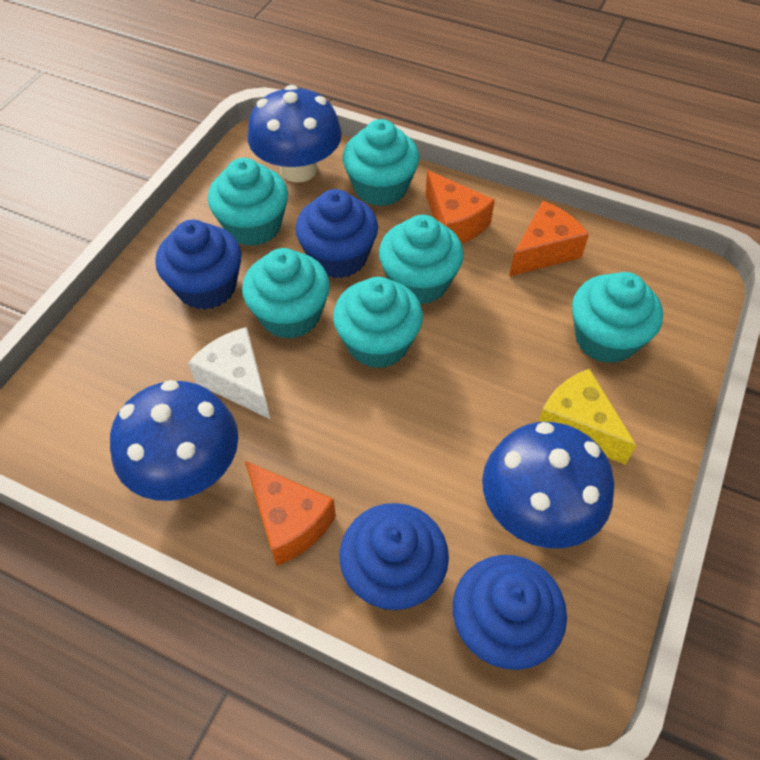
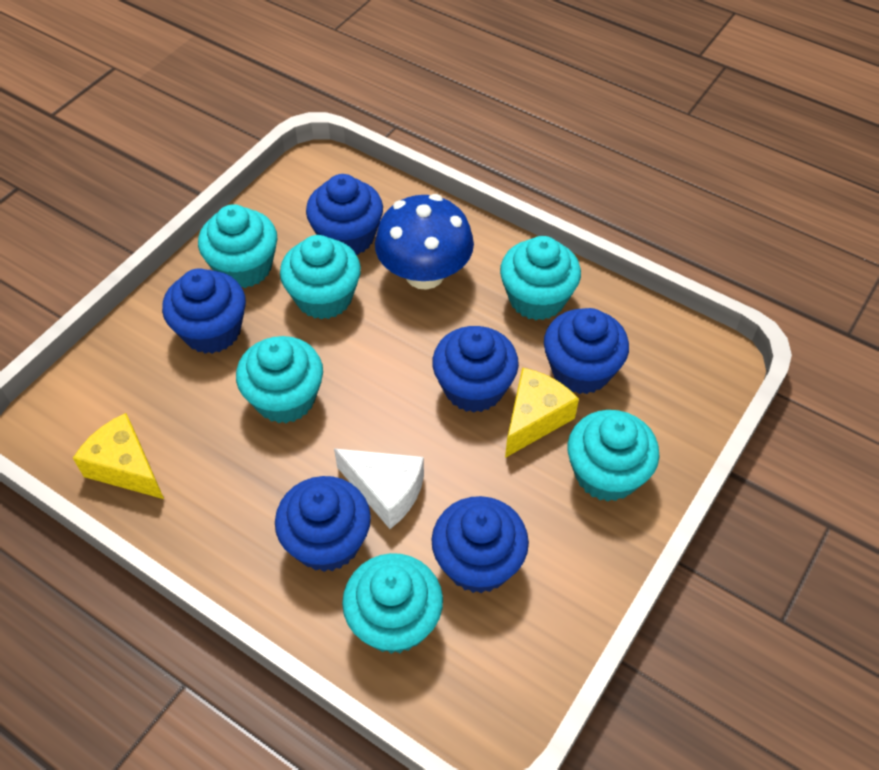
blue cupcake: [155,220,241,310] [296,189,378,278] [339,503,449,611] [453,555,567,670] = 4 -> [162,268,246,354] [275,476,371,572] [306,174,383,255] [432,326,519,413] [432,496,529,593] [544,308,629,394] = 6
blue mushroom: [110,380,238,501] [247,85,342,183] [482,422,614,548] = 3 -> [375,194,474,290] = 1
orange cheese: [245,461,336,566] [426,170,495,244] [509,201,589,276] = 3 -> none = 0
yellow cheese: [538,369,637,465] = 1 -> [73,413,164,499] [505,367,579,458] = 2

